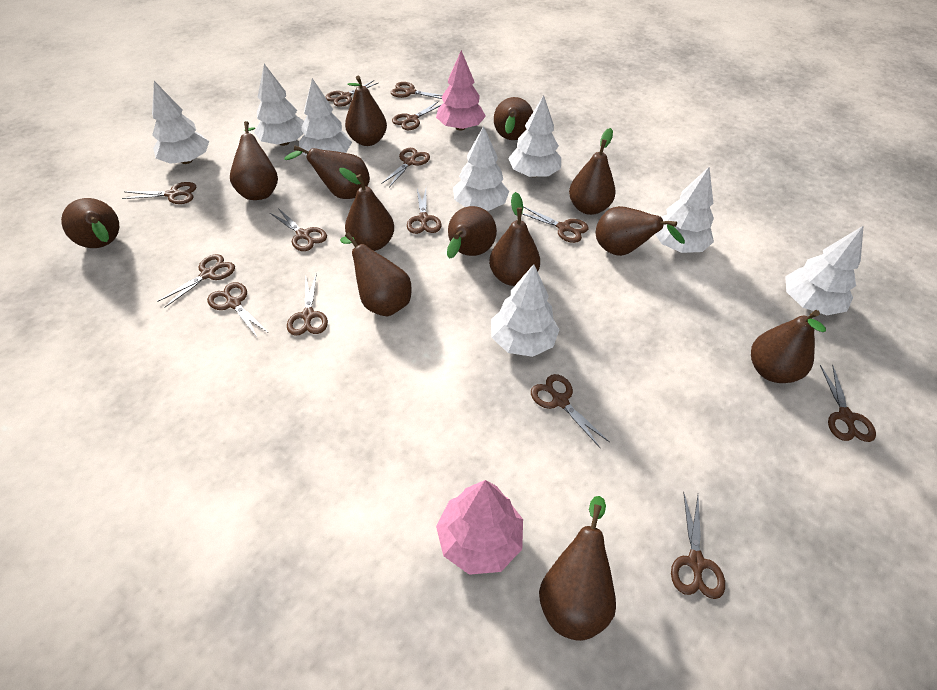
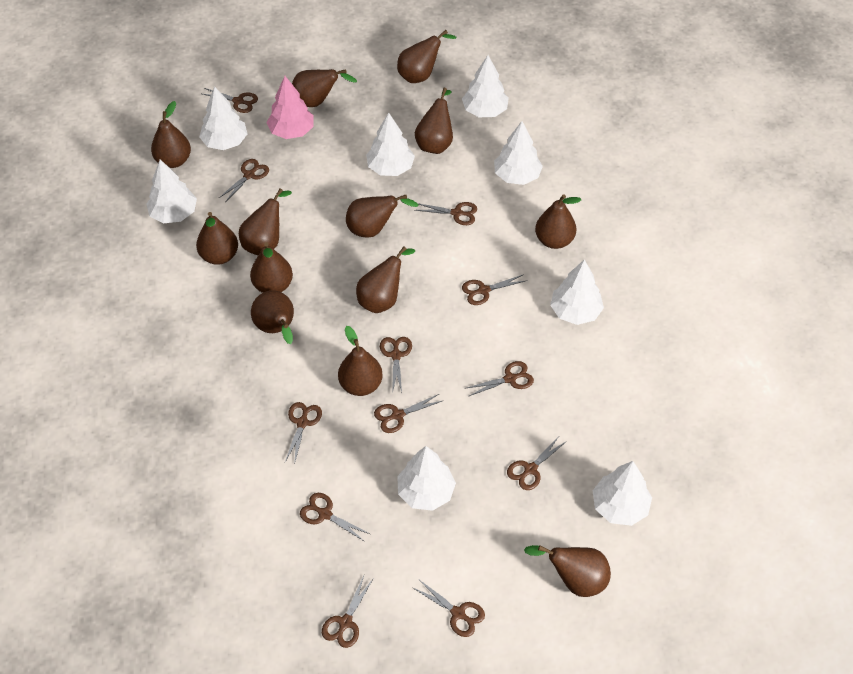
brown scissors: [122,182,197,204] [157,254,235,308] [207,282,267,337] [270,208,327,251] [287,275,328,336] [325,80,378,107] [381,148,430,187] [391,82,442,99] [392,101,442,130] [407,189,442,234] [522,206,589,243] [531,374,610,448] [671,492,725,599] [820,365,876,442] = 14 -> [203,88,258,113] [219,159,269,201] [285,402,322,465] [300,493,370,542] [322,576,373,648] [374,394,444,433] [380,337,412,394] [412,581,485,637] [414,202,477,225] [462,274,527,305] [467,361,534,396] [507,435,567,490] = 12
pink tree: [436,50,486,131] [436,480,523,575] = 2 -> [267,76,314,139] = 1

